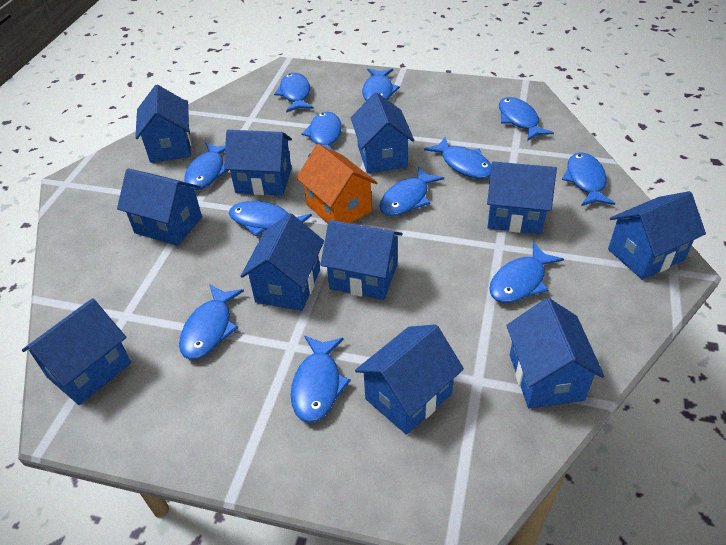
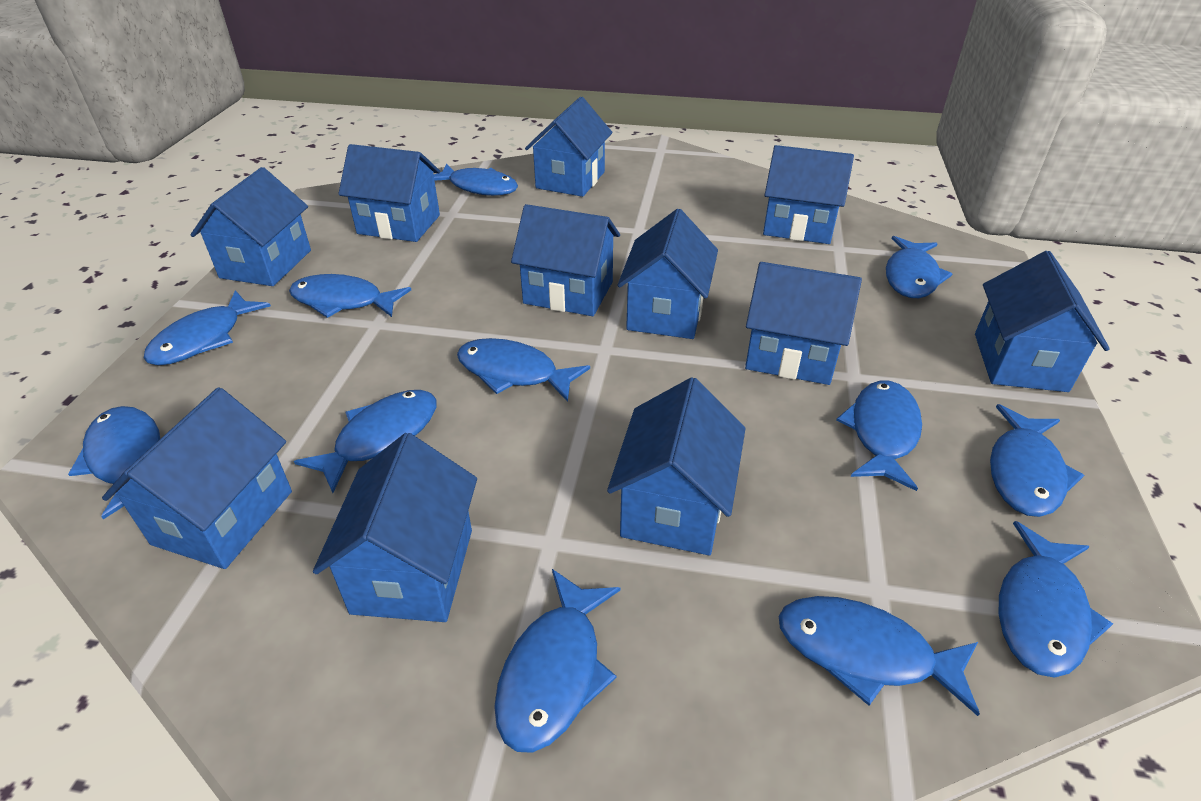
orange house: [296,144,378,223] = 1 -> none = 0

